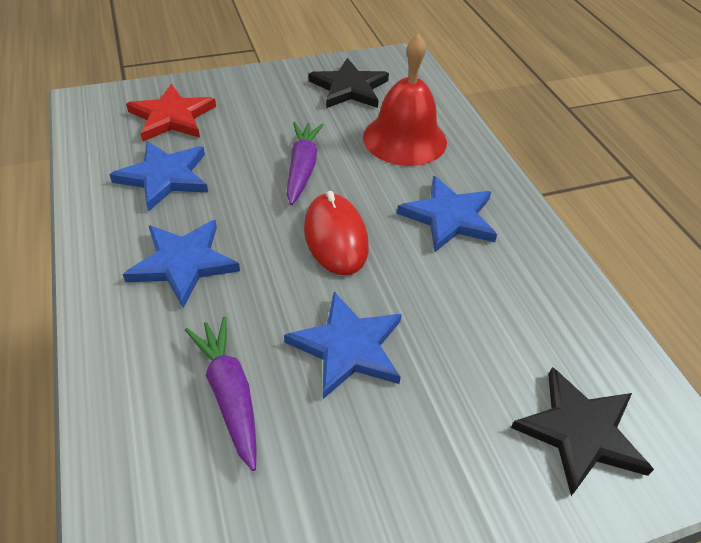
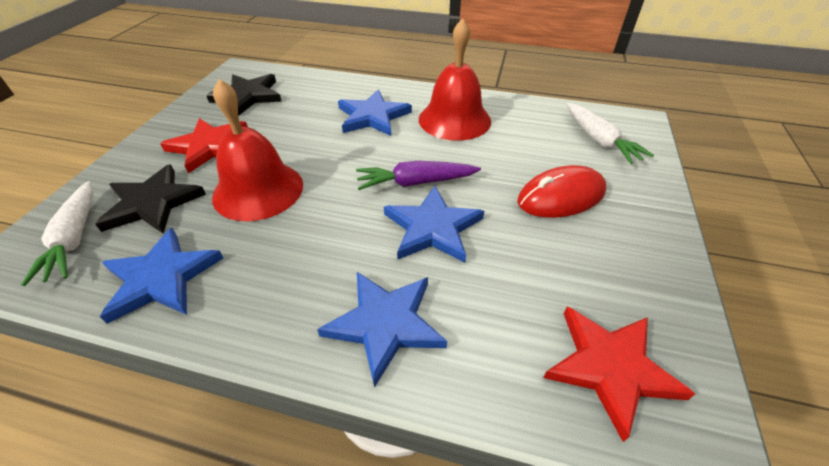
purple carrot: [185,316,257,471] [287,122,324,205] = 2 -> [356,161,481,190] = 1
red bell: [363,34,447,166] = 1 -> [212,79,303,221] [419,18,491,140] = 2
red star: [126,84,216,141] = 1 -> [160,118,248,173] [543,306,695,442] = 2
white carrot: none = 0 -> [21,181,93,286] [566,103,654,164] = 2

